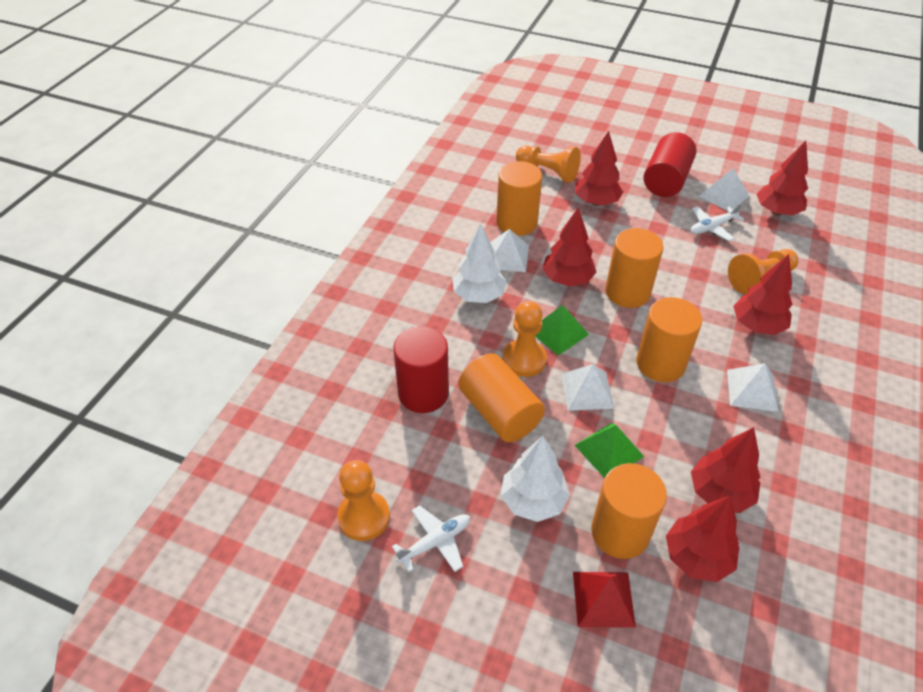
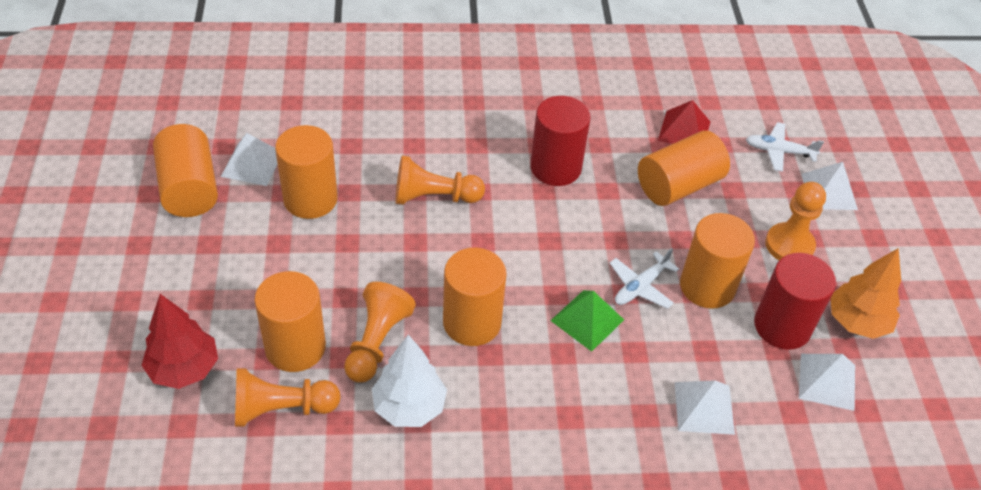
green pyramid: [535,305,589,356] [575,423,644,478] = 2 -> [550,290,624,352] = 1
orange cylinder: [459,353,545,442] [496,161,542,236] [591,463,667,559] [605,228,664,308] [636,297,702,382] = 5 -> [153,124,218,217] [255,271,326,372] [275,125,338,219] [443,248,507,346] [638,130,730,206] [680,213,755,309] = 6
orange tree: none = 0 -> [831,248,901,339] = 1
red tree: [543,208,596,287] [575,131,623,206] [666,496,740,582] [691,427,760,513] [733,254,793,335] [757,140,808,215] = 6 -> [141,294,218,389] = 1
white tree: [452,224,507,303] [501,436,570,522] = 2 -> [372,335,447,427] = 1

